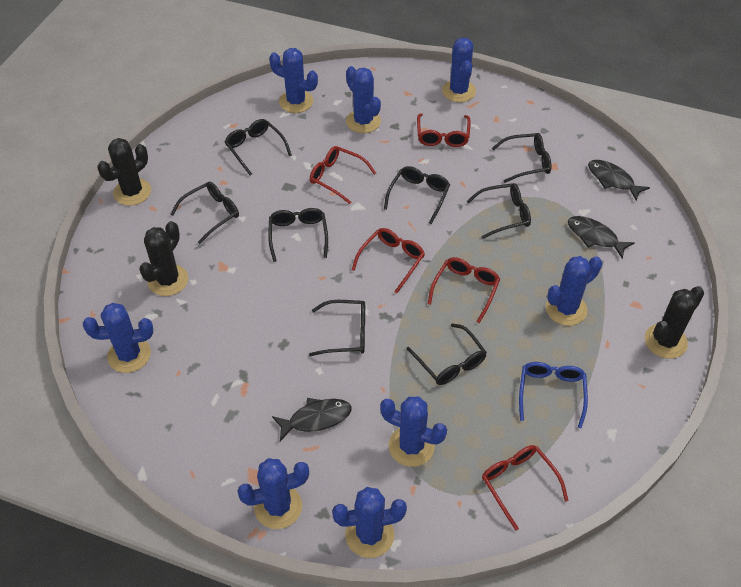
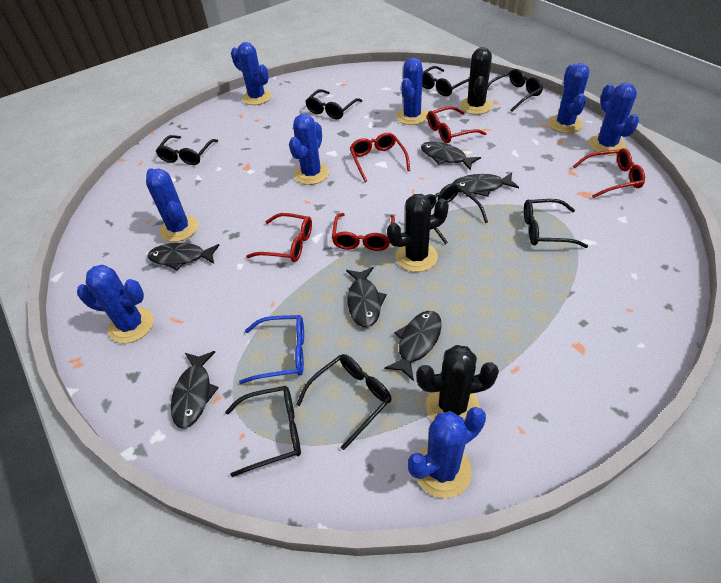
black fish: [272,398,352,441] [568,216,635,259] [588,160,650,201] = 3 -> [148,243,219,270] [171,351,219,429] [346,267,387,328] [384,311,442,381] [421,142,481,171] [453,172,519,197] = 6

